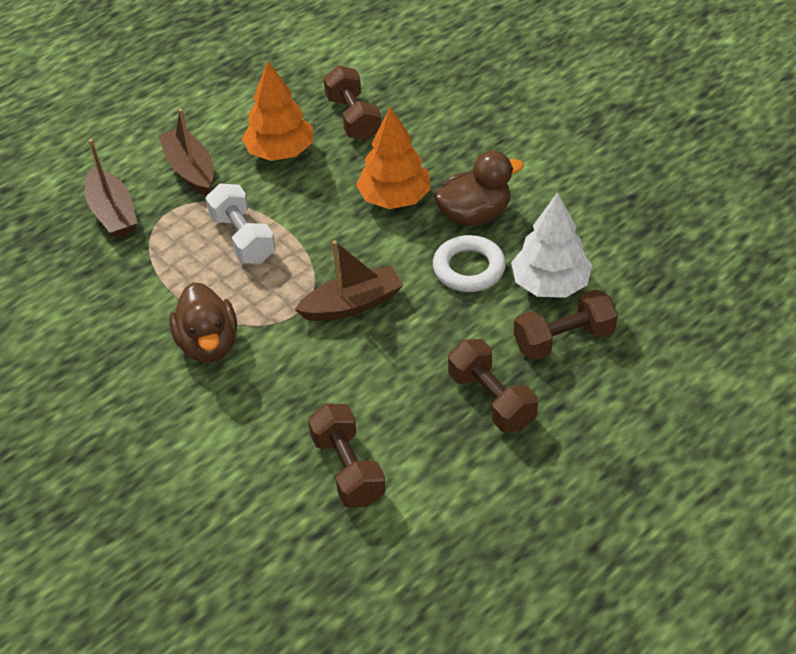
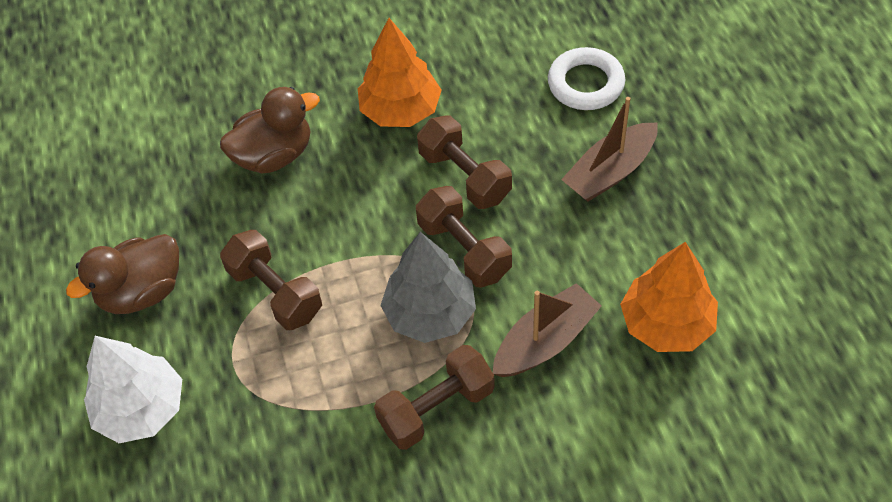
brown boat: [85,139,137,238] [158,109,213,196] [294,241,403,321] = 3 -> [493,283,602,377] [561,97,658,202] = 2
grey tree: none = 0 -> [380,232,476,343] = 1
white dumbbell: [205,183,275,264] = 1 -> none = 0

